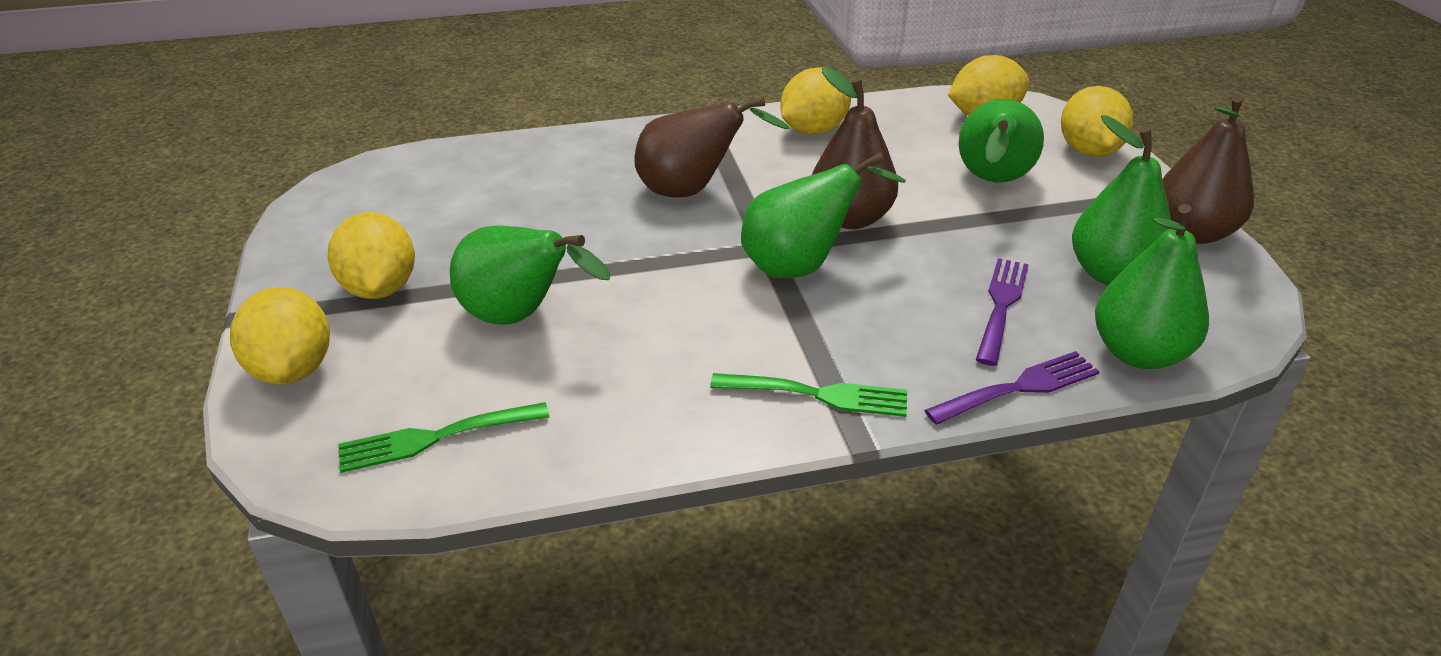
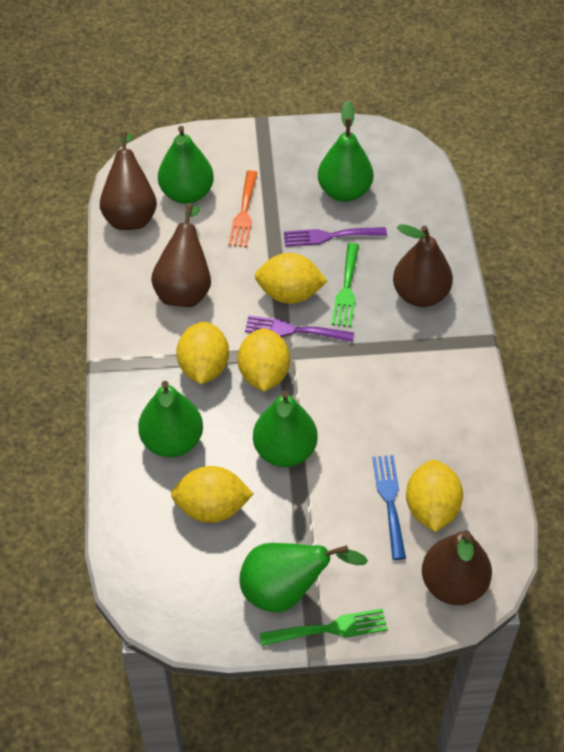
blue fork: none = 0 -> [372,455,406,560] = 1
brown pear: [635,97,790,197] [812,67,898,229] [1162,95,1254,244] = 3 -> [100,131,157,230] [151,204,211,307] [393,224,453,307] [422,530,492,605] = 4
orange fork: none = 0 -> [228,170,258,247] = 1

